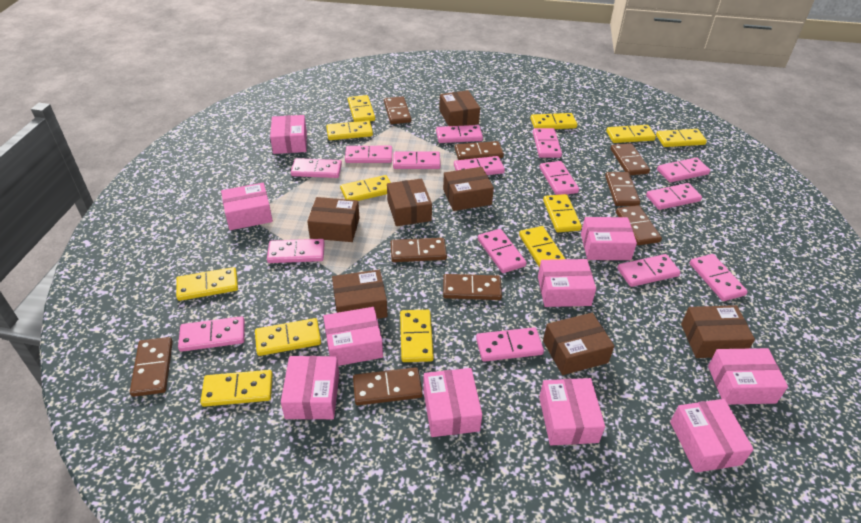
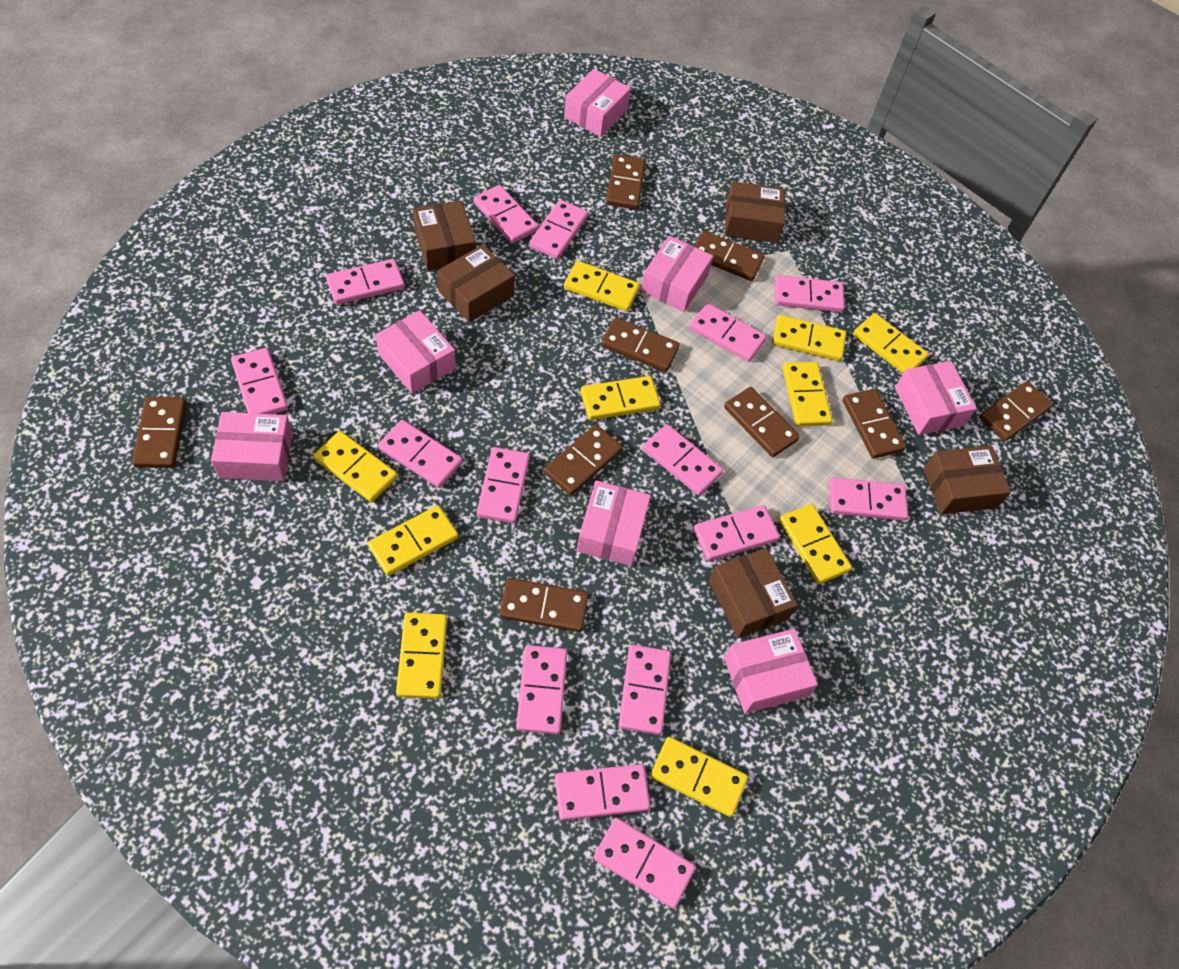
brown box: [307,197,360,242] [332,270,387,319] [387,178,432,226] [439,90,480,126] [443,167,494,211] [543,313,614,375] [681,305,755,358] = 7 -> [413,201,476,271] [437,244,515,322] [709,548,798,638] [725,181,785,243] [924,446,1011,514] = 5
pink box: [221,183,273,230] [270,115,307,154] [281,356,339,420] [323,307,383,366] [423,368,482,437] [538,259,596,307] [539,378,605,445] [581,217,637,260] [670,399,754,473] [708,348,788,405] = 10 -> [211,412,293,481] [375,310,456,394] [564,69,631,137] [577,480,651,566] [641,236,713,312] [724,629,818,714] [895,361,977,435] = 7
yellow domino: [176,267,238,301] [200,370,273,407] [255,318,321,356] [326,121,373,140] [340,175,391,201] [348,95,375,122] [400,310,434,362] [519,226,565,268] [530,113,577,129] [543,194,582,232] [606,125,656,143] [656,129,707,147] = 12 -> [313,431,398,502] [368,505,459,576] [396,613,448,699] [564,261,640,311] [580,376,661,420] [650,737,748,817] [772,315,846,361] [779,504,852,584] [782,362,832,427] [853,313,929,373] = 10

